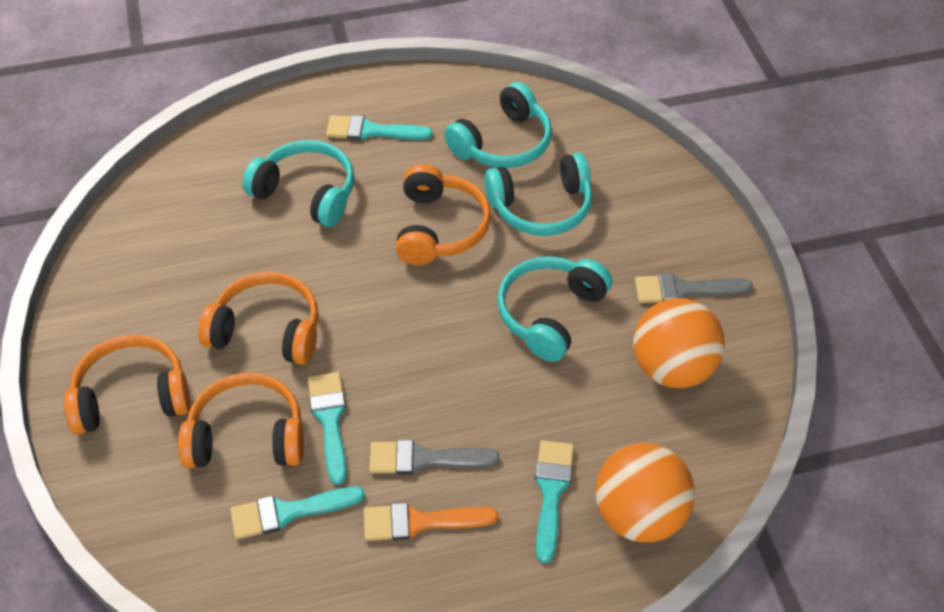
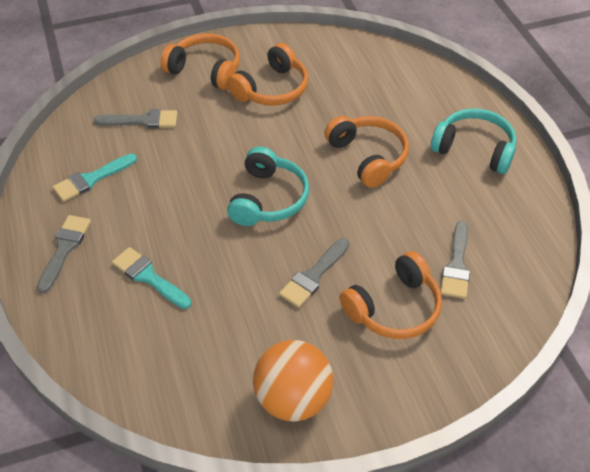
grey brush: [369,440,500,475] [635,273,753,303] = 2 -> [37,215,91,293] [94,109,177,128] [279,238,349,308] [441,221,470,299] = 4
orange ball: [595,443,695,543] [633,298,725,388] = 2 -> [253,340,333,422] = 1
orange brush: [364,503,498,541] = 1 -> none = 0
turquoise brush: [230,486,365,539] [308,372,347,485] [326,115,433,141] [535,440,574,563] = 4 -> [53,153,137,202] [112,247,191,309] = 2
turquoise headphones: [242,140,354,227] [444,82,552,168] [484,153,592,236] [497,256,612,362] = 4 -> [227,146,310,226] [431,108,516,174] = 2

